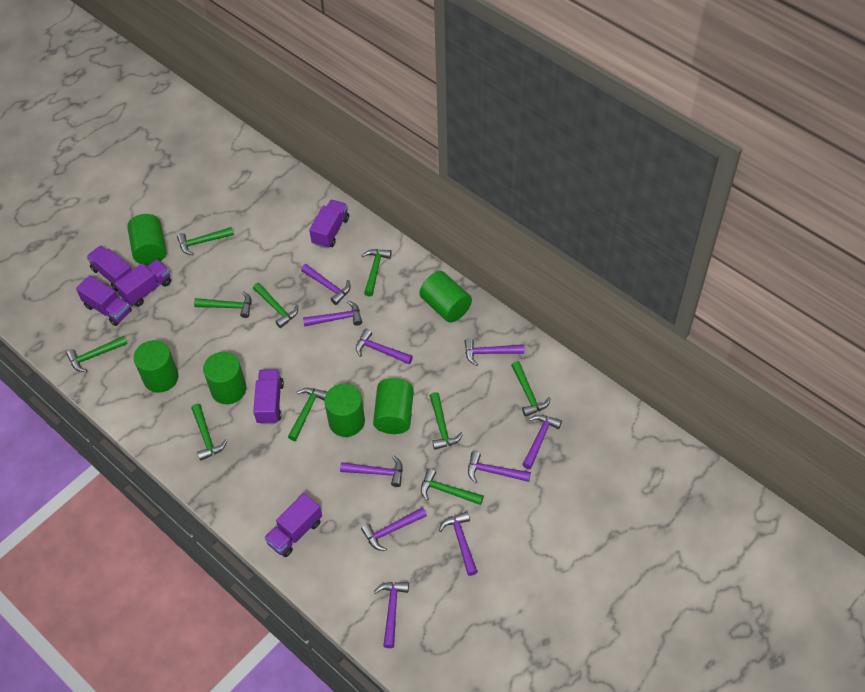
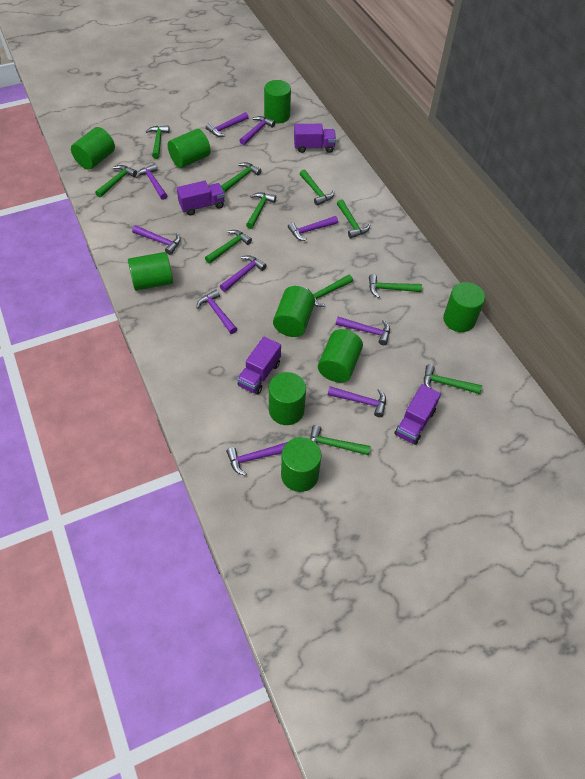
green cylinder: [127,214,167,265] [133,340,179,393] [203,352,246,404] [324,384,365,437] [373,378,414,434] [419,271,472,323] = 6 -> [71,127,115,170] [128,252,173,291] [168,129,211,168] [264,80,291,124] [269,372,306,425] [273,286,315,337] [281,437,322,492] [318,329,363,383] [443,282,485,332] = 9
green hammer: [66,336,127,372] [177,227,234,255] [191,404,227,461] [194,291,251,318] [253,283,298,328] [288,388,327,441] [362,249,391,297] [421,468,484,505] [430,392,463,450] [511,361,551,417] = 10 -> [95,165,137,197] [146,125,170,159] [205,230,252,264] [221,162,261,193] [246,192,276,229] [300,170,334,206] [306,275,353,307] [310,425,371,455] [337,199,370,238] [369,274,422,298] [424,364,482,394] = 11
purple truck: [76,275,132,326] [86,246,132,291] [115,259,171,307] [253,369,284,424] [264,493,322,557] [309,200,349,249] = 6 -> [177,181,225,216] [237,337,281,395] [294,124,336,153] [395,384,441,445] = 4

